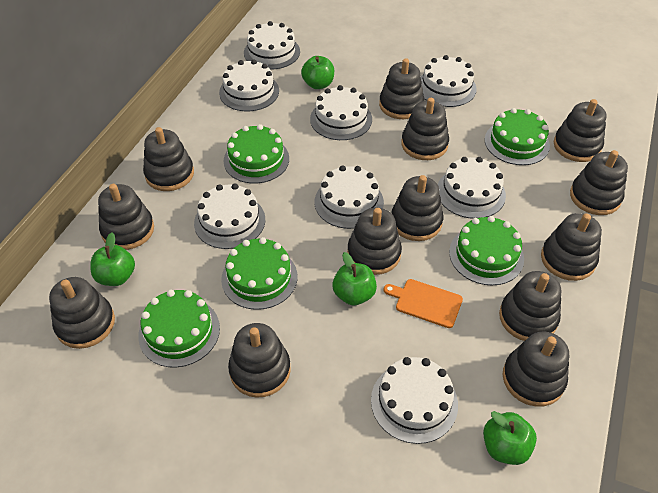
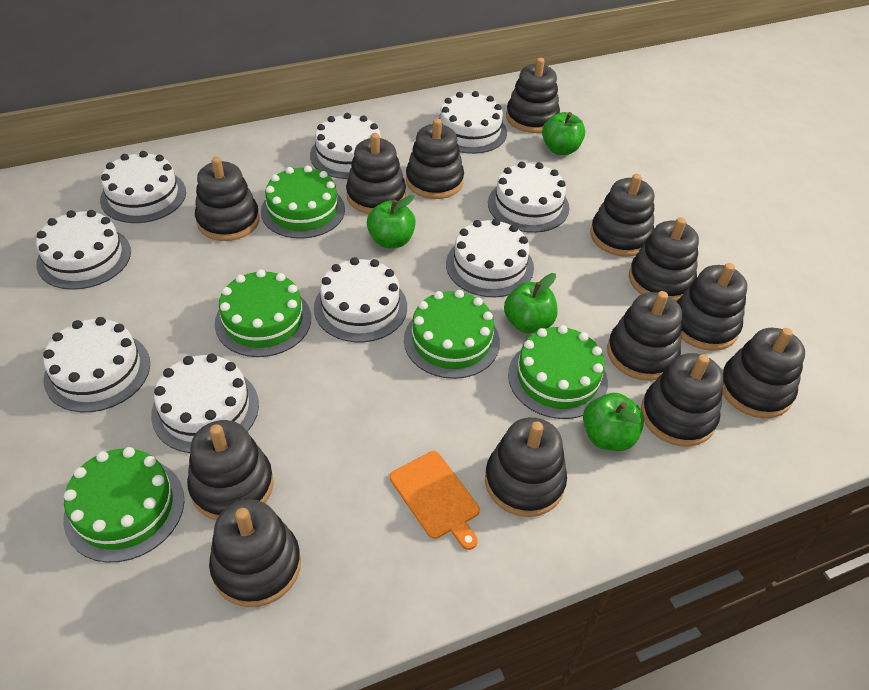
white cake: [194,183,265,249] [219,60,279,111] [244,21,300,70] [310,85,372,140] [315,165,384,229] [371,357,458,444] [420,55,477,107] [438,157,506,219] = 8 -> [36,210,131,290] [43,317,150,413] [100,151,186,223] [151,354,259,453] [310,113,381,179] [314,257,407,342] [438,91,507,154] [446,218,534,297] [488,162,569,233] = 9

